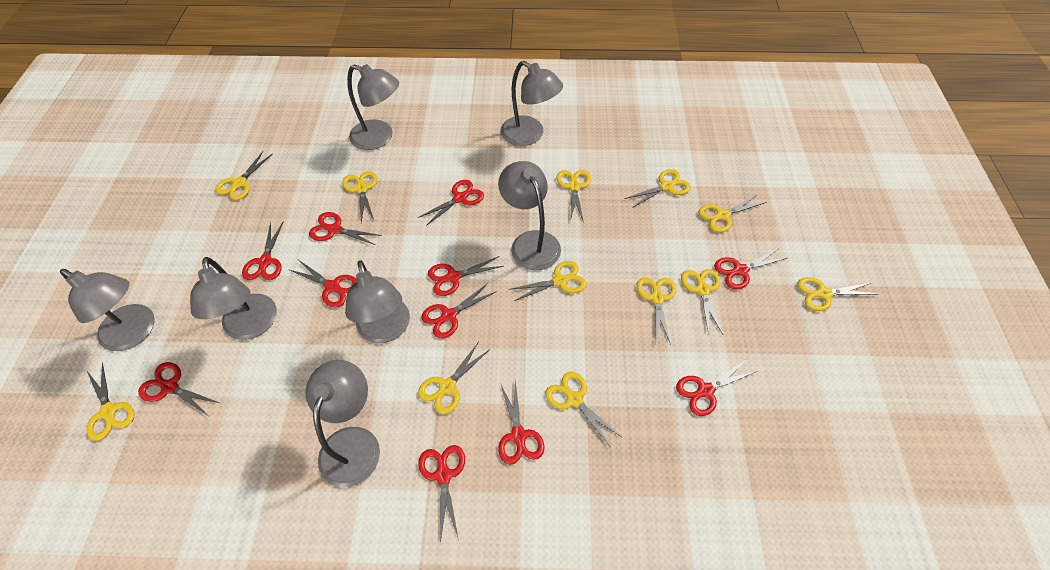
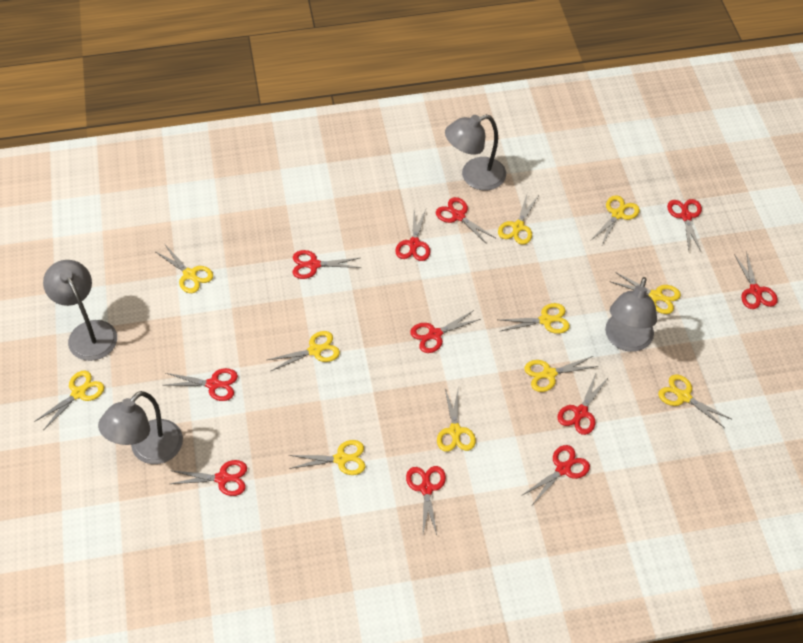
grey lamp: [60,269,155,351] [190,257,277,340] [305,360,380,487] [345,260,410,343] [347,64,399,150] [498,161,561,270] [501,61,563,146] = 7 -> [43,260,117,361] [98,391,183,464] [445,114,506,190] [605,277,657,352] = 4
yellow scissors: [86,362,135,441] [215,151,272,200] [342,171,377,223] [418,343,490,414] [509,261,587,301] [545,371,623,448] [556,170,591,223] [625,169,691,208] [637,277,676,345] [681,269,723,335] [698,194,766,233] [797,277,876,311] = 12 -> [34,371,104,429] [156,245,213,293] [267,331,340,371] [288,440,365,475] [437,389,476,452] [498,195,539,245] [499,303,570,334] [524,356,599,392] [590,195,640,247] [611,272,681,314] [658,375,731,428] = 11

